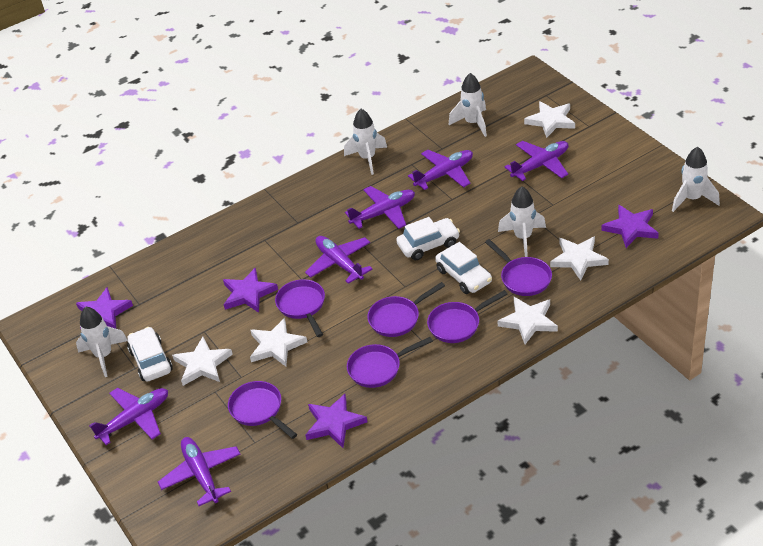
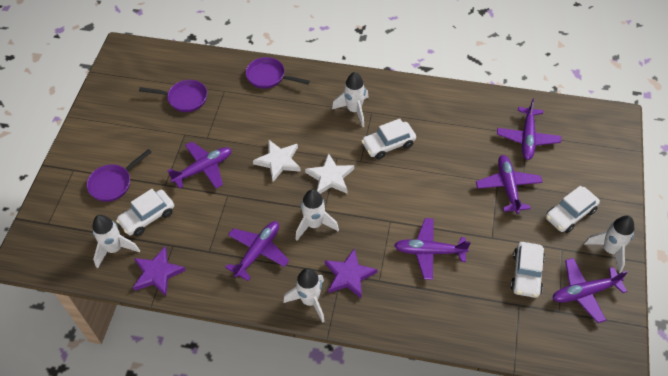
purple pan: [228,381,297,439] [275,279,325,337] [347,337,433,388] [367,282,445,337] [427,290,508,343] [485,239,552,296] = 6 -> [87,149,152,202] [139,80,207,112] [246,57,310,89] = 3
purple star: [76,287,133,329] [223,267,278,313] [306,394,368,448] [601,205,659,248] = 4 -> [133,247,186,296] [325,248,377,299] = 2
white car: [127,327,173,381] [396,217,460,260] [435,242,492,294] = 3 -> [116,189,174,236] [361,119,416,159] [510,242,545,298] [546,186,600,233] = 4
white star: [172,337,233,386] [250,318,307,367] [497,297,558,344] [524,101,575,138] [550,236,609,281] = 5 -> [253,140,301,182] [305,153,354,194] = 2

